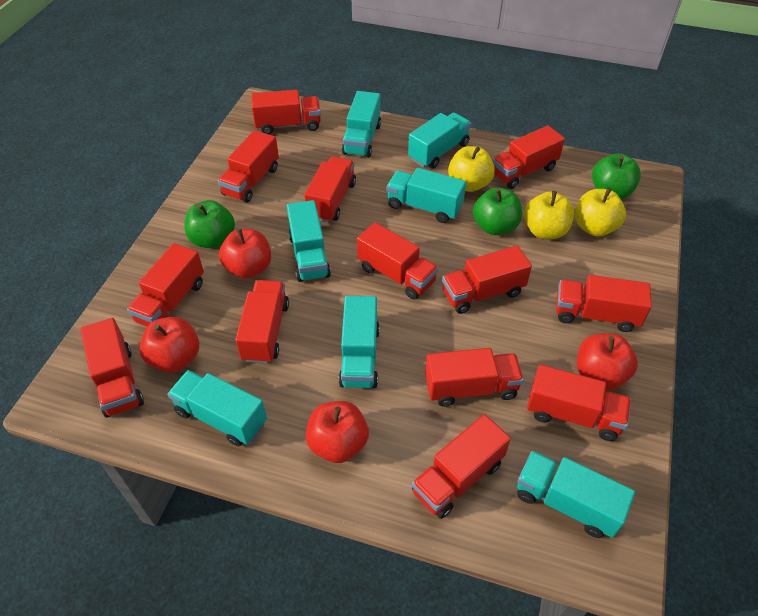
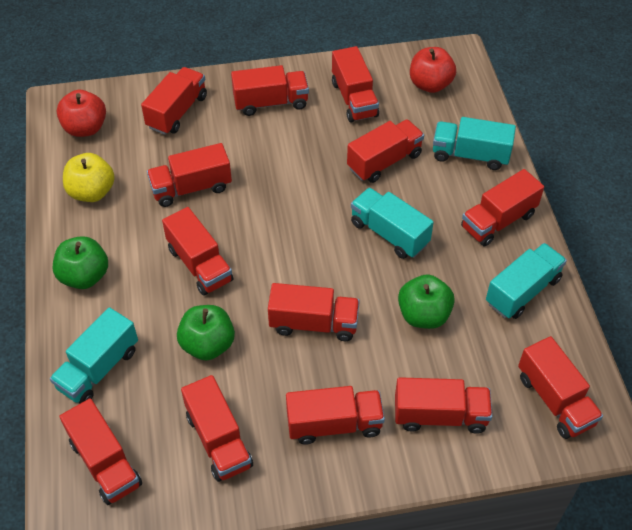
red apple: [140,317,199,372] [219,228,271,279] [306,401,369,463] [577,333,638,390] = 4 -> [57,90,106,137] [410,47,456,93] = 2
turquoise truck: [167,370,267,446] [287,200,331,282] [339,296,380,388] [342,91,381,158] [386,168,466,223] [408,113,471,169] [517,451,635,538] = 7 -> [50,307,138,403] [351,188,434,259] [433,117,516,170] [486,243,567,319] = 4
yellow apple: [448,146,495,192] [524,191,574,239] [575,188,626,236] = 3 -> [63,153,115,202] = 1

